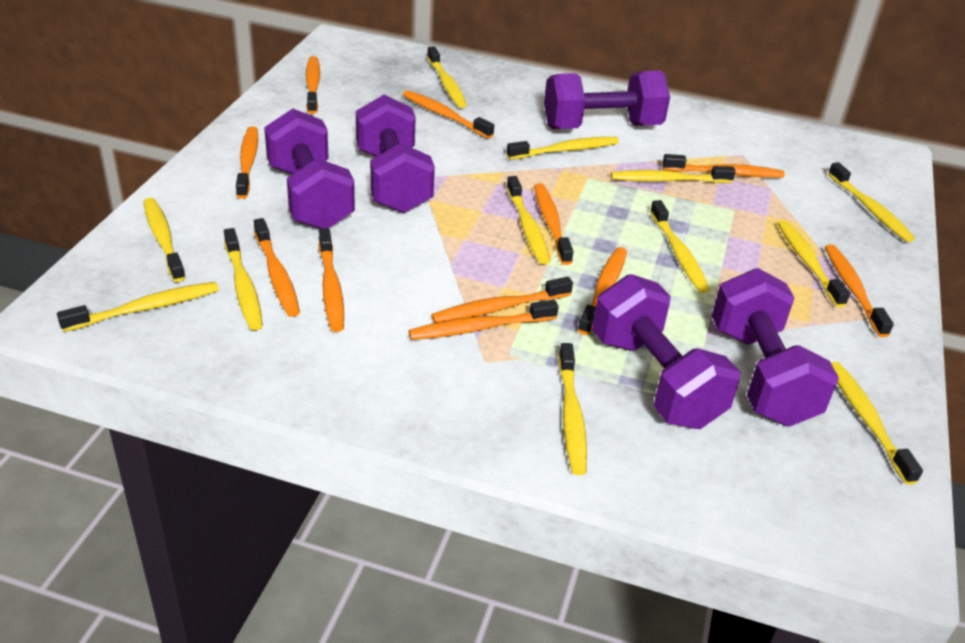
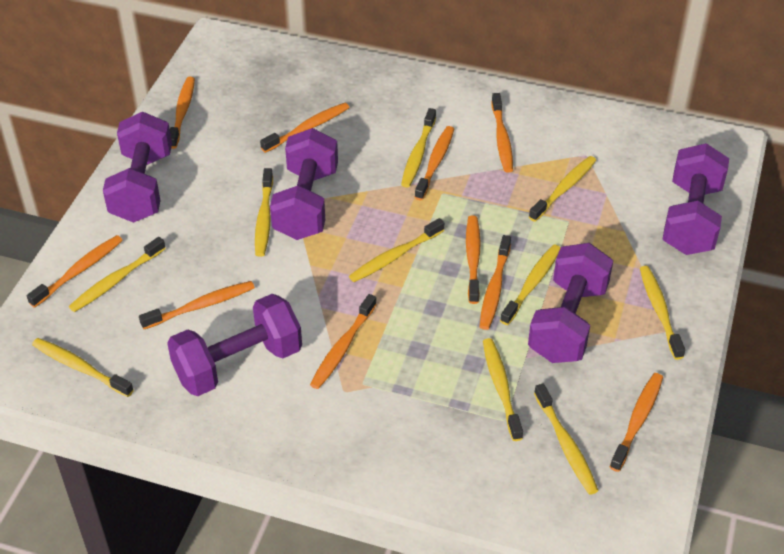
orange toothbrush: [236,126,258,199] [254,218,300,317] [306,56,320,114] [319,228,344,332] [403,90,494,139] [409,300,559,340] [431,277,573,323] [534,183,574,265] [578,247,627,335] [662,154,785,178] [825,244,894,337] = 11 -> [27,235,123,308] [139,281,255,329] [170,77,195,149] [260,103,350,153] [310,294,377,389] [415,126,454,200] [466,215,481,304] [480,235,511,330] [491,93,513,172] [610,373,663,472] = 10
yellow toothbrush: [57,282,219,332] [144,198,186,282] [224,228,263,331] [427,46,467,108] [506,137,619,160] [506,176,550,264] [558,343,587,475] [611,166,736,183] [650,200,710,293] [778,220,850,307] [828,162,915,242] [831,362,923,485] = 12 -> [32,338,134,397] [69,237,166,312] [255,168,273,257] [349,218,444,282] [401,108,436,188] [483,338,523,441] [500,244,561,325] [529,156,596,222] [534,383,599,495] [640,266,685,360] = 10

